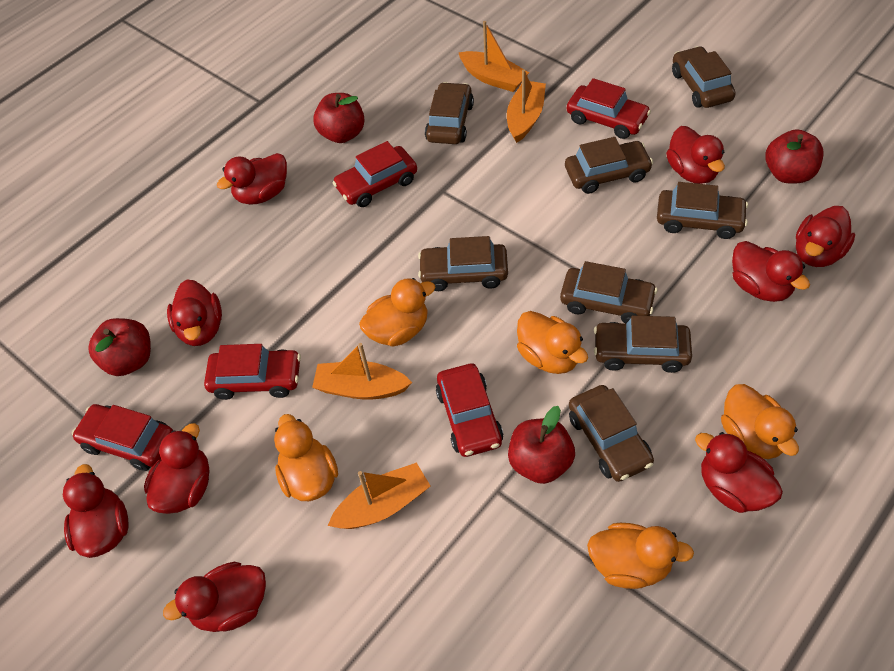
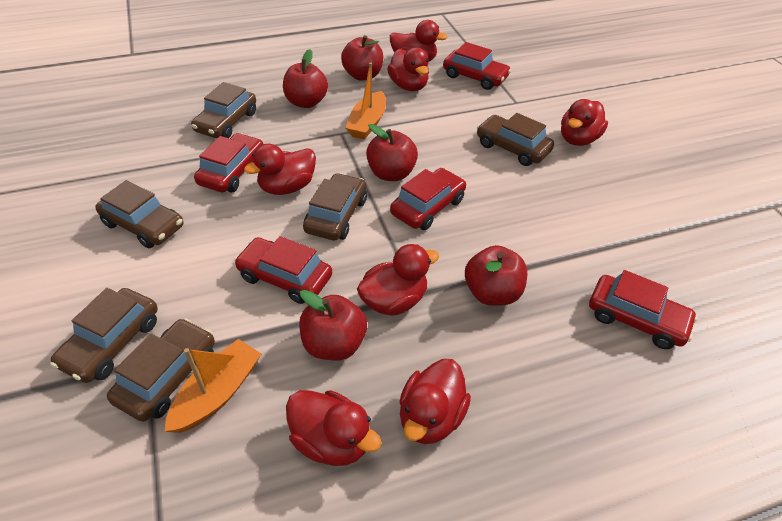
brown car: [418,236,508,291] [425,82,474,144] [560,261,658,323] [565,137,653,194] [569,385,654,482] [594,316,692,373] [657,182,748,239] [672,46,736,108] = 8 -> [50,288,158,383] [95,180,183,248] [107,318,215,422] [191,82,256,138] [303,173,367,240] [477,113,554,166] = 6
orange boat: [312,343,412,400] [328,462,430,529] [458,21,529,92] [507,69,546,143] = 4 -> [165,339,261,433] [345,63,386,140] = 2
orange duck: [274,414,338,501] [359,278,435,347] [517,311,588,374] [587,523,694,589] [721,384,799,459] = 5 -> none = 0
red apple: [88,318,151,376] [313,93,365,143] [508,406,575,484] [765,129,824,184] = 4 -> [283,49,328,108] [299,290,367,361] [341,35,383,81] [366,124,418,181] [465,245,527,306] = 5
red duck: [63,464,128,558] [144,423,209,514] [163,562,266,632] [167,279,222,346] [217,153,287,205] [666,126,725,184] [695,432,783,513] [732,241,810,302] [796,206,855,267] = 9 -> [244,144,316,195] [286,390,381,466] [357,244,439,316] [387,47,429,91] [390,20,448,62] [399,359,471,444] [561,99,608,146] = 7

